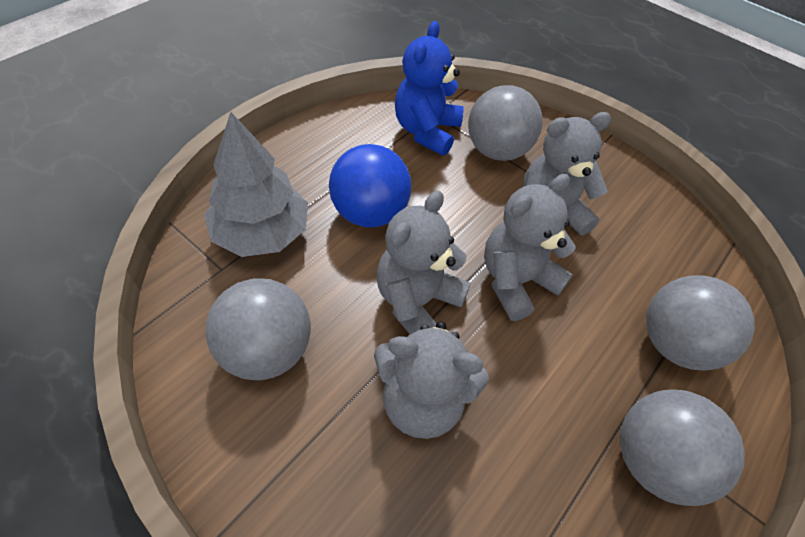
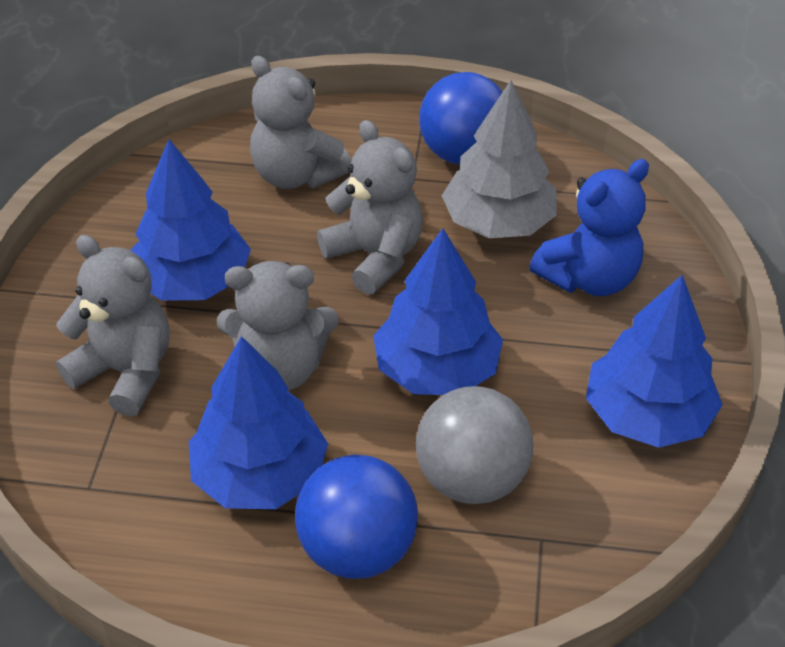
blue ball: [329,144,411,227] = 1 -> [295,454,418,579] [419,72,502,165] = 2
blue tree: none = 0 -> [131,139,251,301] [189,336,328,509] [373,228,503,395] [586,275,723,448] = 4
grey ball: [205,278,311,380] [468,85,543,161] [620,390,745,506] [646,275,755,371] = 4 -> [416,386,533,504] = 1

